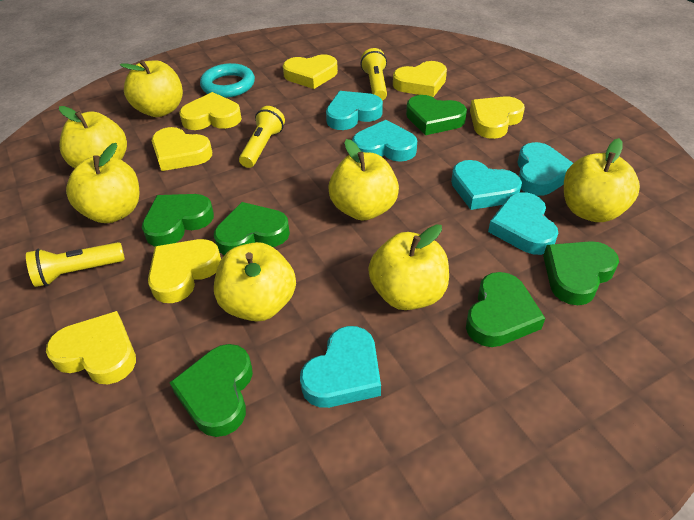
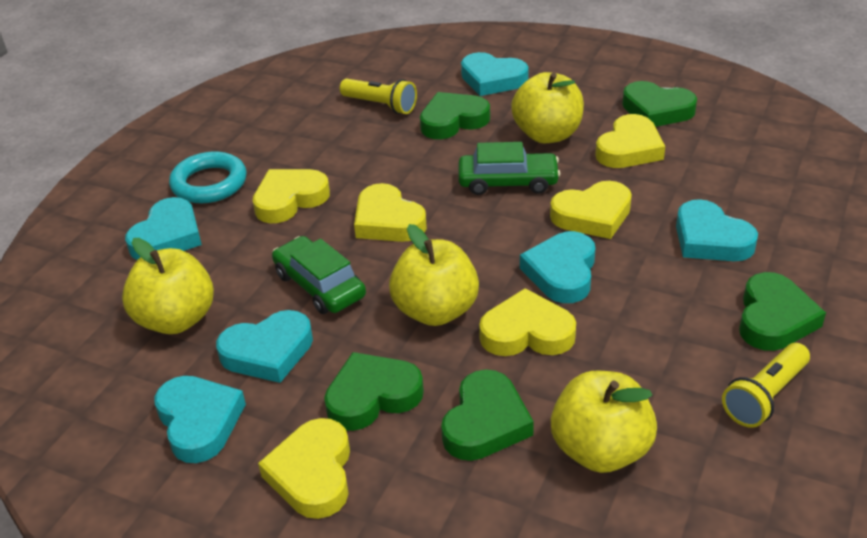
green car: none = 0 -> [272,236,366,314] [458,142,560,195] = 2
green heart: [142,194,214,246] [169,344,253,437] [214,202,290,255] [406,95,467,135] [466,272,545,347] [543,241,619,305] = 6 -> [324,352,424,431] [420,92,490,139] [441,369,534,461] [622,81,697,127] [739,272,826,351] = 5
yellow apple: [59,106,127,168] [66,143,140,223] [120,60,183,117] [214,242,296,322] [328,139,399,221] [368,224,449,310] [564,138,640,222] = 7 -> [122,238,214,334] [389,224,479,326] [511,72,584,143] [551,371,657,473] = 4
yellow flashlight: [26,242,125,287] [239,106,285,168] [360,48,387,101] = 3 -> [340,78,417,114] [722,343,810,428] = 2
yellow heart: [46,311,136,384] [148,239,221,303] [152,127,212,171] [179,92,242,130] [283,55,338,89] [393,61,447,97] [470,96,525,139] = 7 -> [253,169,330,223] [258,418,350,519] [354,183,427,242] [479,288,576,356] [550,181,632,239] [595,114,665,168] = 6

